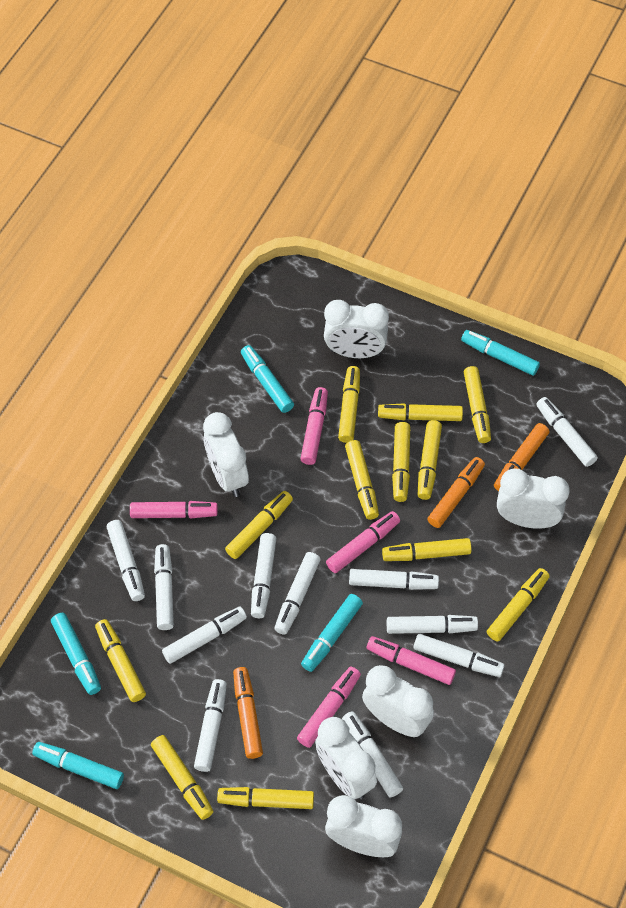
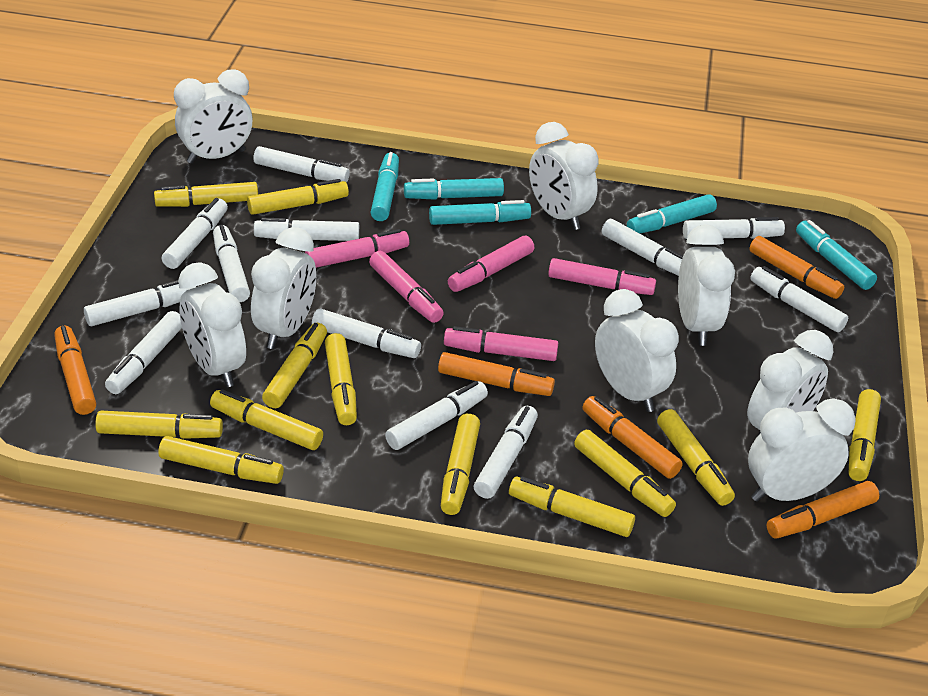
orange marker: [233,667,263,759] [427,457,485,528] [494,423,549,491] = 3 -> [54,326,96,415] [438,352,555,396] [582,396,683,479] [749,236,844,299] [767,481,879,539] = 5
white clock: [203,412,249,497] [315,717,377,799] [324,300,389,358] [325,795,402,857] [362,665,434,737] [497,469,570,529] = 6 -> [174,70,252,164] [178,262,246,387] [251,227,316,349] [529,122,599,230] [595,289,679,412] [678,224,735,346] [747,330,833,438] [748,398,856,502] = 8
white marker: [107,520,145,601] [154,544,174,630] [162,607,247,664] [194,679,227,772] [251,533,276,618] [274,552,321,635] [342,711,403,798] [349,569,439,590] [387,615,478,634] [413,634,505,677] [536,397,598,467] = 11 -> [84,280,196,326] [105,311,182,394] [162,198,228,269] [213,225,250,302] [253,146,350,183] [254,218,359,241] [312,308,421,358] [385,381,488,450] [474,406,538,499] [602,219,683,276] [683,217,785,239] [750,266,848,332] = 12

